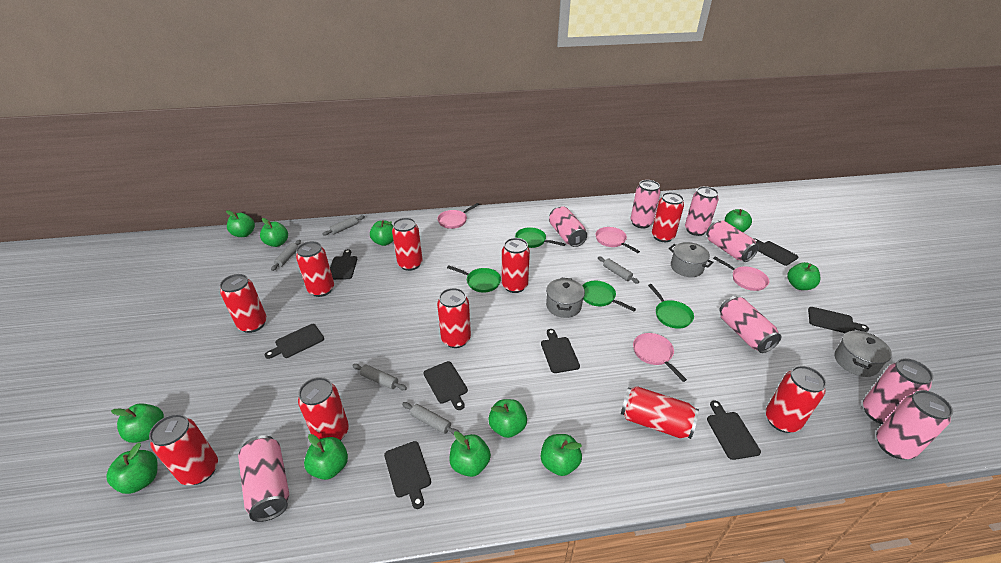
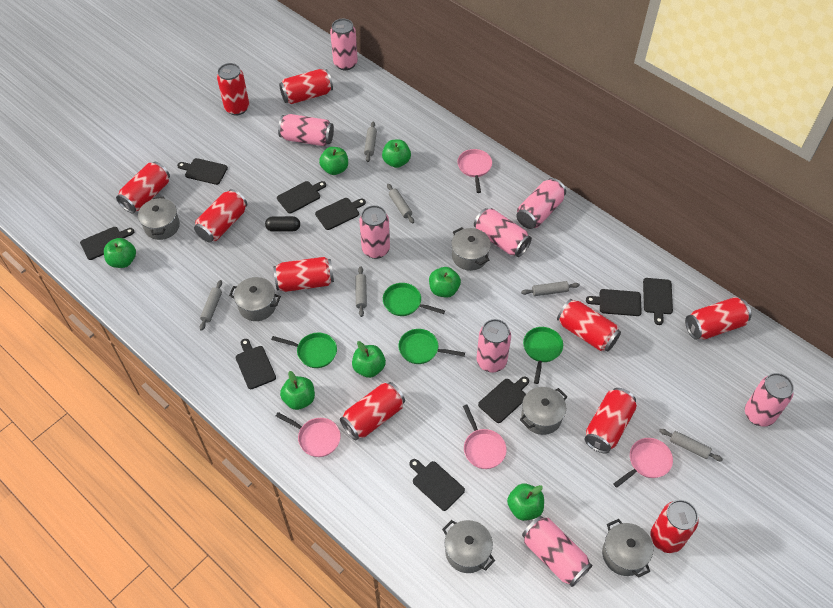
black capsule: none = 0 -> [265,216,300,232] = 1
black cutting board: [265,324,324,359] [330,249,357,280] [384,441,431,509] [424,361,468,410] [541,329,580,373] [707,401,761,460] [754,239,798,266] [808,307,869,333] = 8 -> [80,227,134,260] [177,158,228,185] [236,339,276,389] [277,181,326,213] [315,198,366,230] [409,459,465,511] [478,376,529,423] [586,289,642,316] [643,278,673,325] = 9
green apple: [106,443,158,494] [111,403,164,443] [226,210,255,237] [260,218,288,247] [304,434,348,480] [370,220,393,246] [449,431,491,477] [488,399,527,438] [541,434,582,476] [725,209,752,232] [787,262,820,290] = 11 -> [104,238,136,268] [280,371,315,410] [319,147,348,175] [352,341,386,378] [382,139,411,168] [429,267,461,298] [507,484,544,521] = 7
grey pot: [546,278,585,318] [669,242,713,277] [835,330,892,377] = 3 -> [138,197,180,240] [229,277,281,321] [442,520,495,573] [451,227,491,271] [520,387,568,435] [602,519,653,578] = 6
grey rolling pin: [271,240,301,271] [323,215,365,235] [352,364,407,390] [402,402,459,435] [598,257,639,284] = 5 -> [200,280,222,331] [355,266,367,317] [364,122,377,162] [387,184,414,224] [521,281,580,296] [659,429,723,461] = 6

